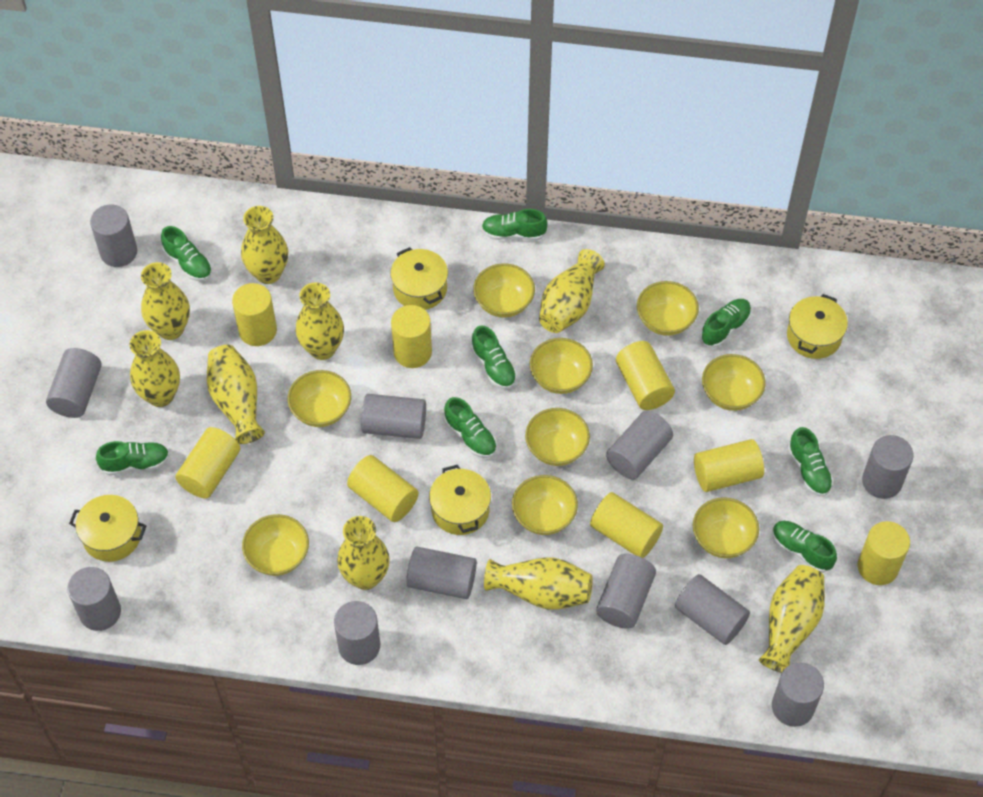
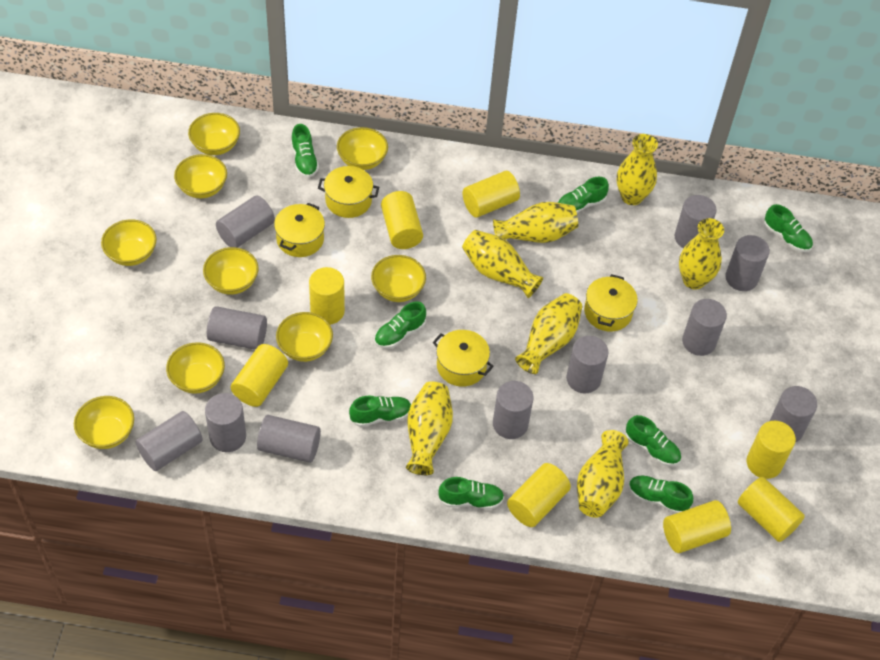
yellow vase: [130,330,180,407] [141,262,190,340] [207,345,265,444] [241,206,288,284] [296,282,344,360] [337,516,390,590] [484,558,593,609] [539,249,605,333] [759,565,825,673] = 9 -> [406,382,453,475] [462,230,543,298] [493,202,578,243] [515,293,582,374] [577,430,629,518] [617,134,658,205] [679,218,724,289] = 7

